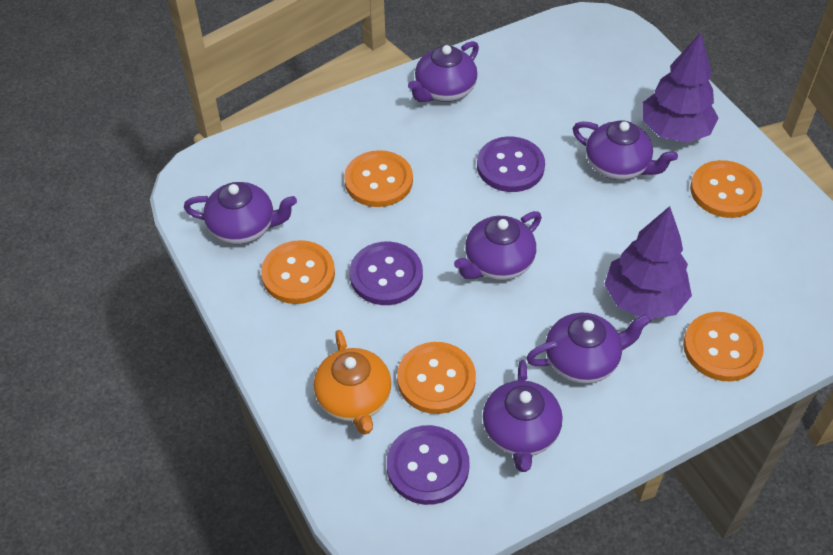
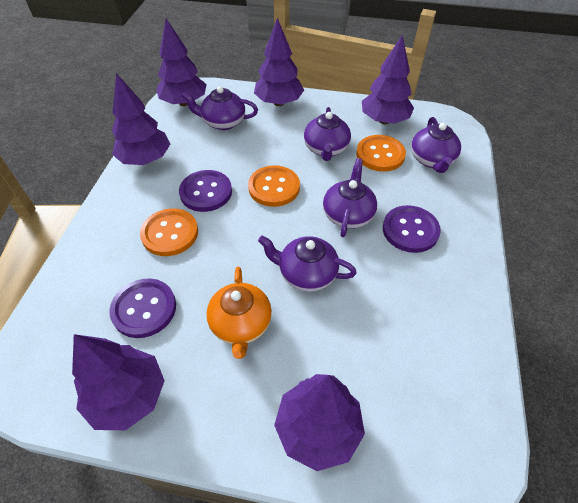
orange button: [261,240,335,304] [344,150,413,207] [397,342,476,414] [683,312,764,381] [690,160,762,218] = 5 -> [140,209,198,256] [248,165,300,207] [356,135,406,172] = 3
purple teapot: [184,182,297,244] [408,41,479,102] [454,211,542,280] [483,360,563,472] [526,313,651,384] [573,120,678,180] = 6 -> [182,86,258,130] [258,235,357,292] [304,107,351,161] [323,158,377,237] [411,117,461,173] = 5
purple tree: [604,206,692,319] [642,32,719,143] = 2 -> [72,334,165,430] [112,73,170,165] [156,18,207,106] [254,18,304,106] [274,374,365,471] [362,35,414,124] = 6

